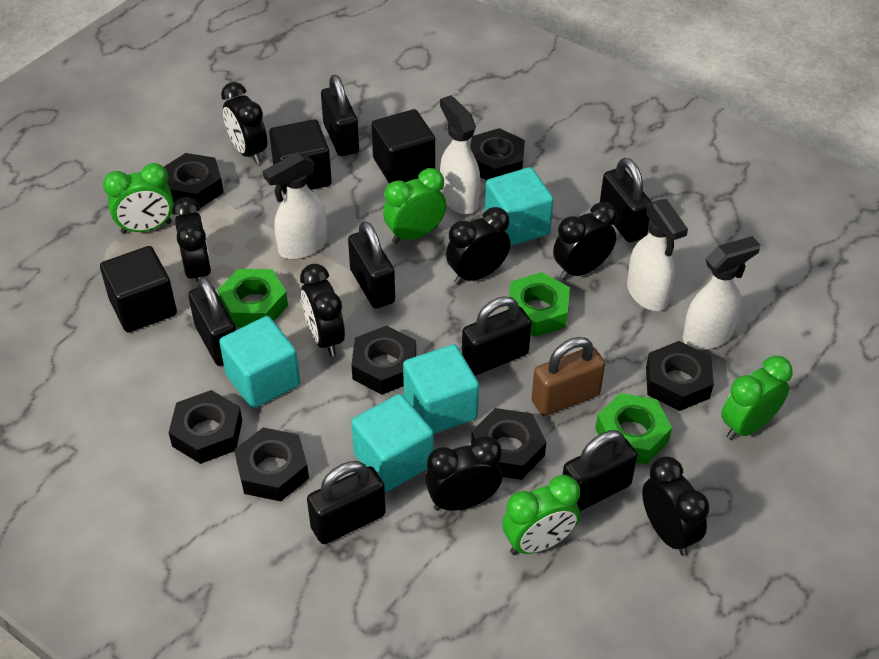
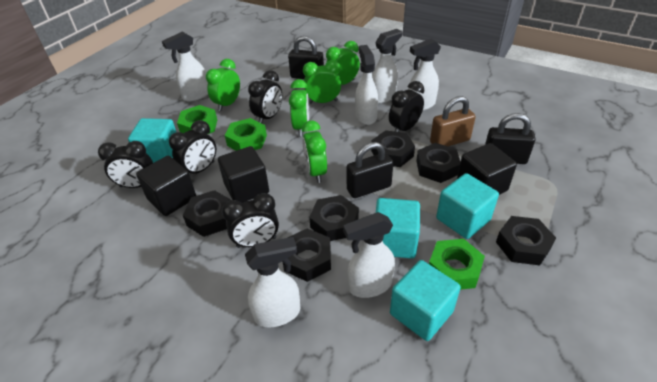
black clock: [172,197,211,281] [221,82,267,164] [300,264,345,356] [425,436,502,511] [446,207,510,285] [553,202,617,280] [642,456,710,556] = 7 -> [98,141,153,188] [169,120,216,175] [222,193,279,248] [248,70,282,123] [389,81,424,132] = 5
black nut: [164,153,224,208] [169,390,242,464] [234,427,309,501] [351,326,416,395] [470,128,525,180] [471,408,546,480] [646,341,714,411] = 7 -> [183,190,231,237] [283,228,331,282] [309,195,359,241] [371,130,415,167] [416,143,460,183] [496,216,556,265] = 6
black padlock: [188,277,236,366] [307,461,386,544] [321,75,359,156] [348,221,395,309] [462,296,531,375] [563,430,637,511] [600,158,652,242] = 7 -> [288,36,324,79] [346,142,393,198] [485,113,536,164] = 3
green clock: [103,163,174,234] [383,168,446,244] [502,475,580,555] [721,356,793,440] = 4 -> [206,59,240,111] [289,79,309,136] [302,120,327,183] [303,60,341,104] [326,41,360,85] = 5
white spray bottle: [263,152,327,259] [440,95,480,214] [627,199,688,311] [683,236,761,350] = 4 -> [162,32,208,101] [245,237,300,327] [343,212,395,298] [355,45,378,125] [372,29,402,104] [408,38,441,111] = 6

